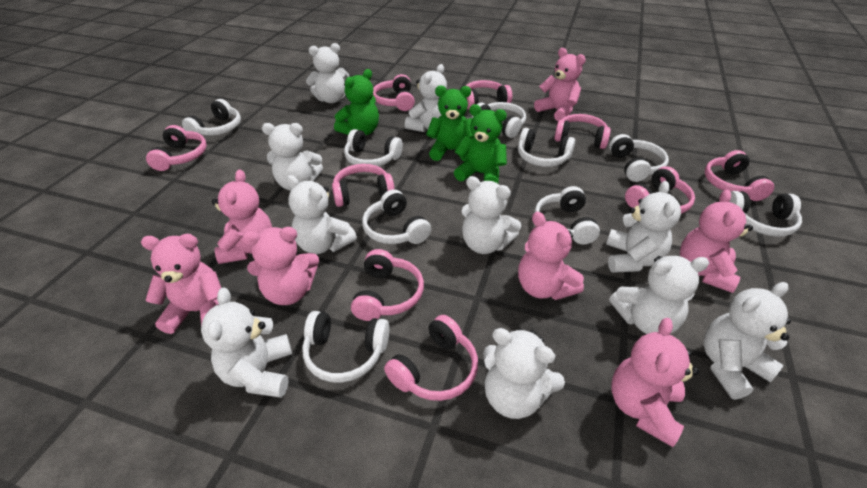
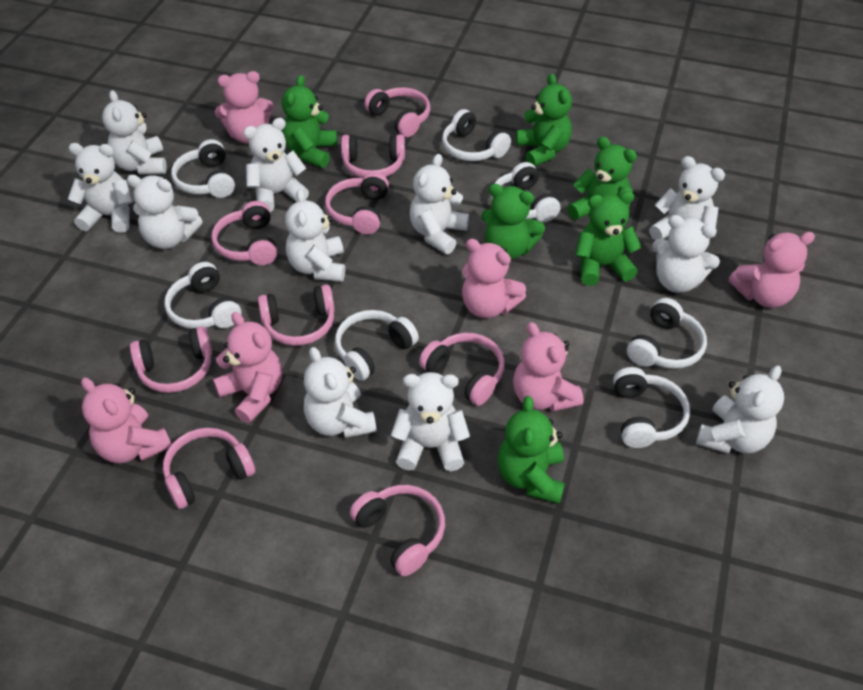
green teddy bear: [334,69,379,135] [426,86,474,162] [454,104,507,183] = 3 -> [282,75,337,168] [481,184,545,260] [498,396,565,504] [516,73,572,166] [568,137,637,220] [575,191,642,286] = 6
pink teddy bear: [141,234,221,334] [212,170,272,264] [242,227,319,305] [518,212,584,300] [534,48,586,121] [611,318,699,447] [680,189,753,293] = 7 -> [81,378,172,463] [213,312,282,423] [215,71,274,143] [462,239,526,318] [513,322,583,412] [729,232,815,308] = 6
white headphones: [182,99,241,136] [302,311,389,382] [344,129,403,167] [362,189,431,244] [472,102,526,138] [518,128,575,167] [534,186,600,245] [609,134,669,182] [730,191,802,237] = 9 -> [164,262,241,329] [171,139,235,198] [335,310,419,381] [442,109,511,161] [491,162,560,222] [613,367,690,448] [627,298,707,369] = 7
white teddy bear: [201,288,292,398] [262,123,323,191] [286,175,357,254] [306,43,349,103] [405,64,447,132] [462,176,521,254] [483,328,565,419] [606,181,681,273] [609,256,709,334] [704,282,791,400] = 10 -> [68,143,132,233] [102,90,167,175] [127,175,202,249] [243,118,309,212] [285,189,345,282] [304,347,376,438] [391,372,470,471] [410,154,469,254] [649,156,725,241] [652,215,720,293] [696,366,784,454] = 11

